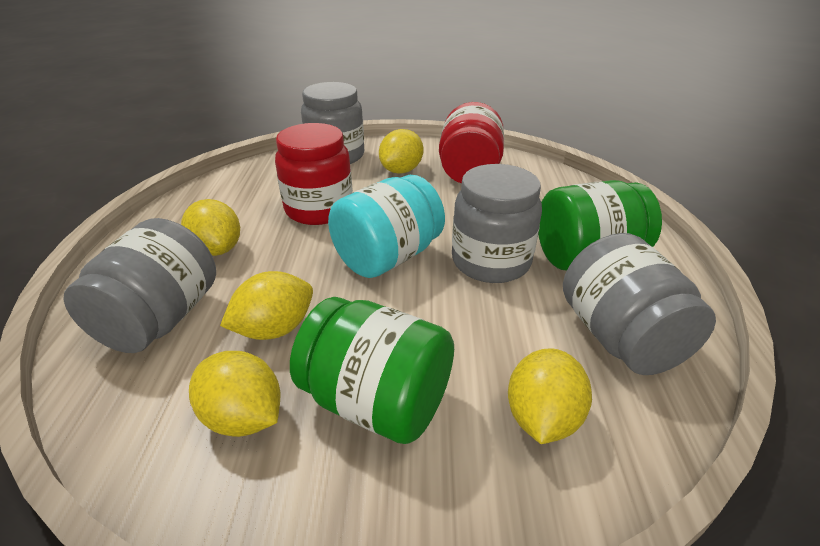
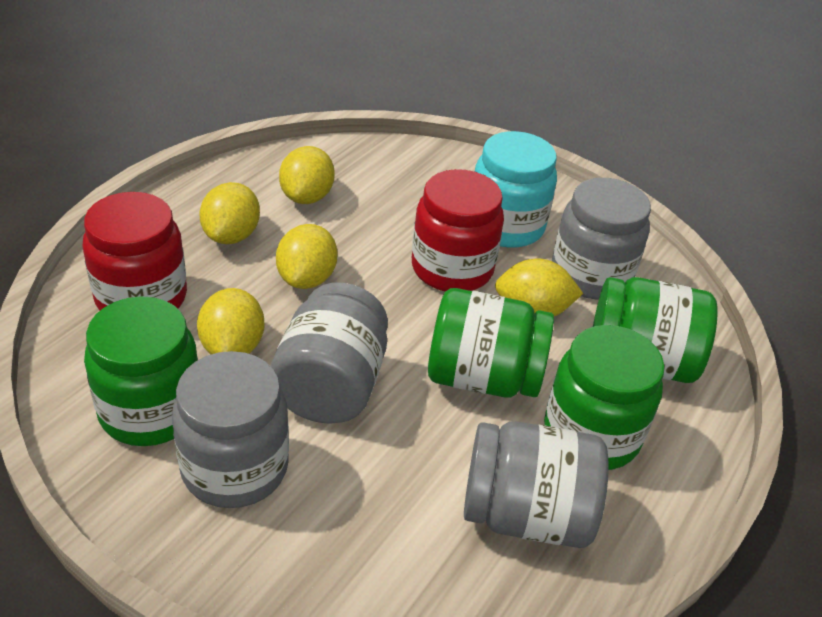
green jar: [290,297,454,444] [538,180,662,271] = 2 -> [84,297,198,446] [428,288,554,398] [544,325,665,470] [593,277,718,383] = 4

